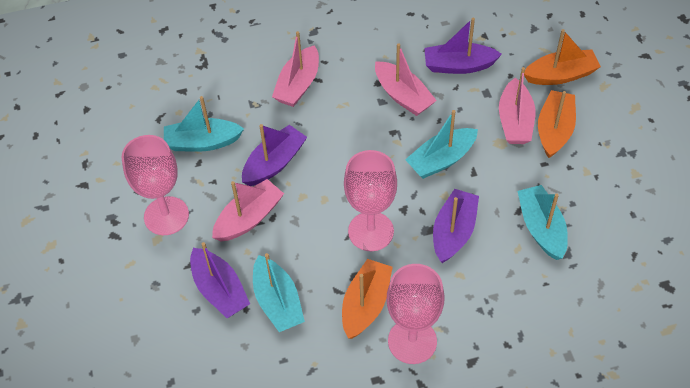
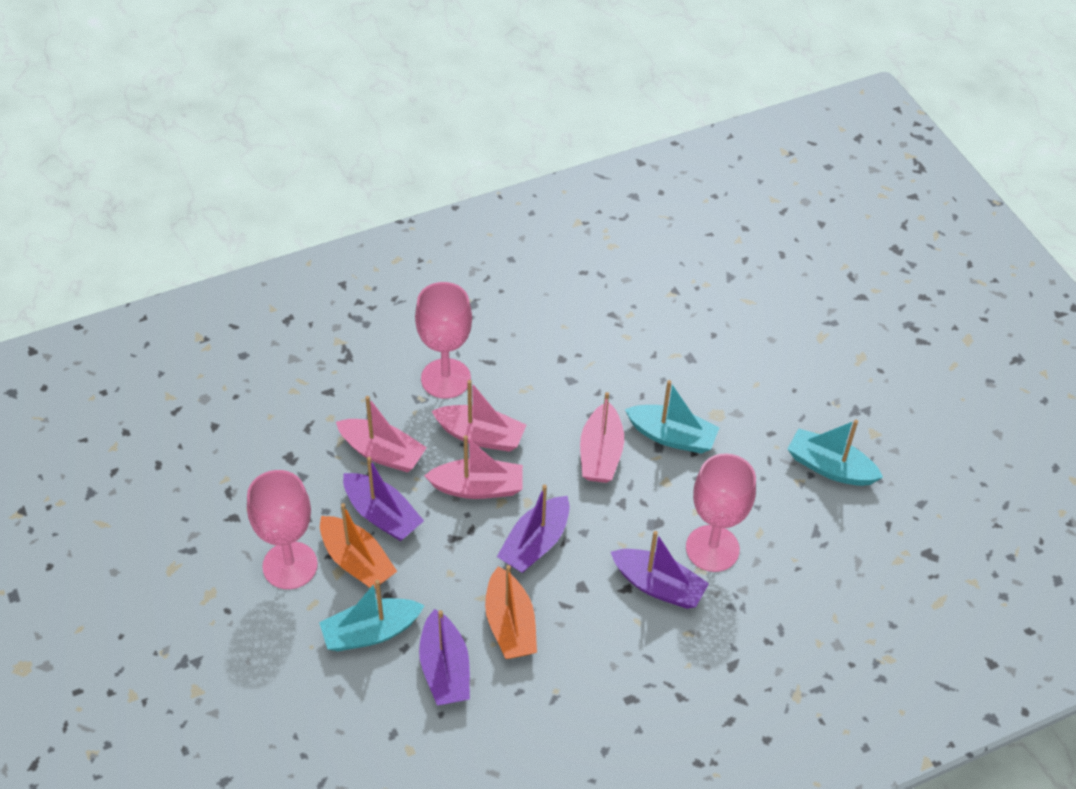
orange boat: [342,259,393,339] [524,29,601,85] [538,90,576,158] = 3 -> [320,503,397,588] [485,565,537,659] = 2
turquoise boat: [164,96,244,152] [253,253,305,332] [405,110,478,179] [518,185,568,260] = 4 -> [319,580,425,651] [625,380,720,454] [787,420,883,486] = 3

